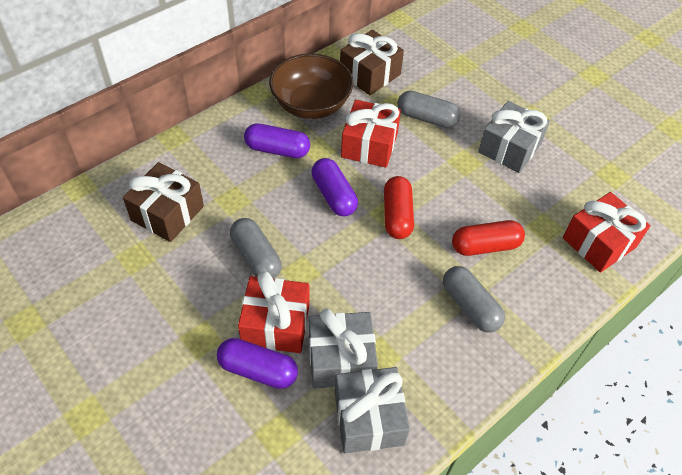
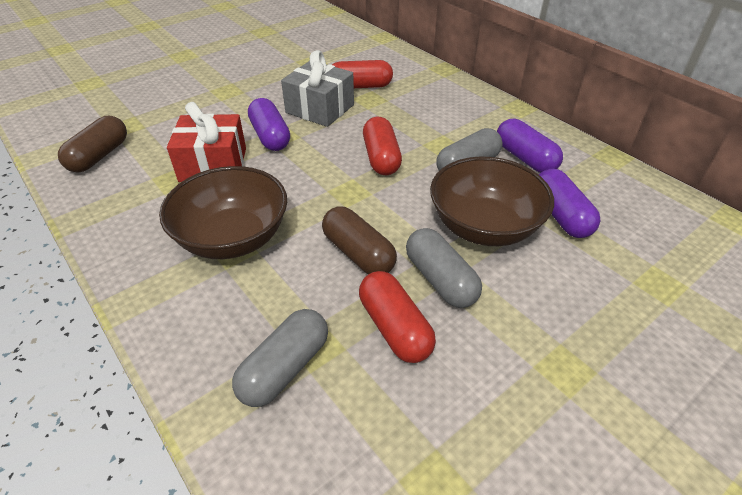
brown bowl: [269,54,353,119] = 1 -> [159,166,287,259] [430,157,554,246] = 2
brown capsule: none = 0 -> [58,116,127,173] [322,206,397,274] = 2
brown gift: [123,162,204,242] [340,30,404,95] = 2 -> none = 0
grey gift: [309,308,378,389] [335,367,410,453] [478,101,550,173] = 3 -> [281,50,354,127] = 1
red capsule: [384,176,414,239] [452,220,525,256] = 2 -> [332,60,393,88] [359,271,436,363] [363,117,402,175] = 3
red gift: [238,271,310,353] [341,100,401,168] [563,192,651,273] = 3 -> [167,102,246,182] = 1

